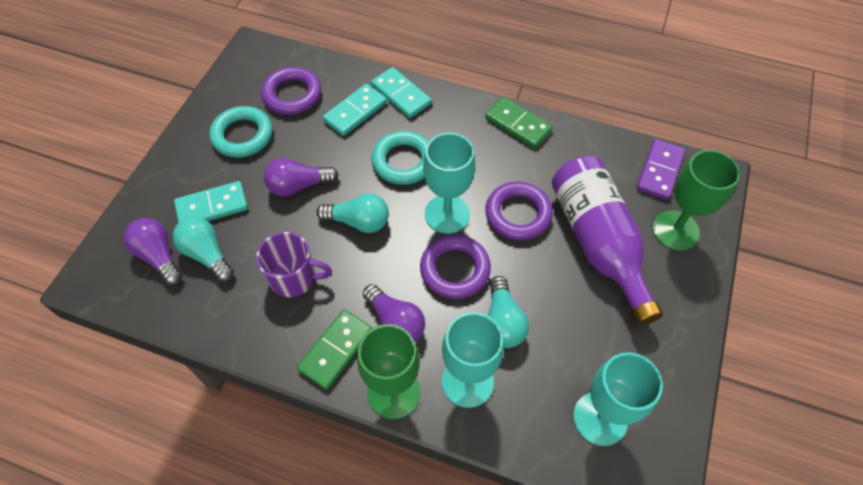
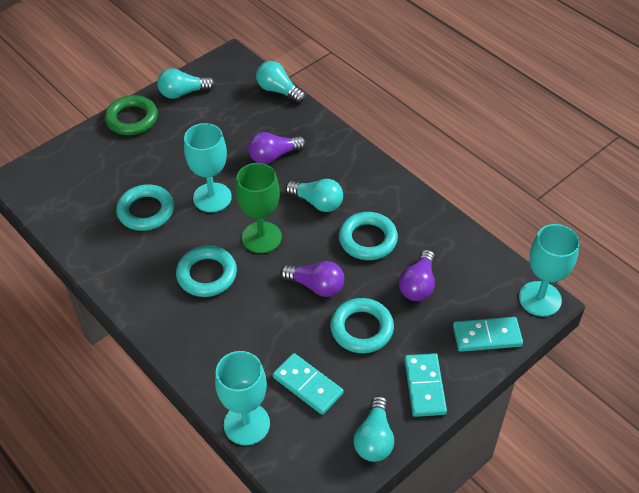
green domino: [297,310,372,390] [485,97,553,148] = 2 -> none = 0
green goblet: [357,324,420,419] [652,150,740,251] = 2 -> [236,163,282,253] = 1
green ring: none = 0 -> [105,95,158,135] = 1
purple bottle: [552,156,663,325] = 1 -> none = 0
purple domino: [637,139,685,200] = 1 -> none = 0
purple mug: [256,232,332,297] = 1 -> none = 0
purple ring: [261,67,321,115] [420,235,491,299] [485,182,553,241] = 3 -> none = 0
turquoise light bulb: [173,217,234,282] [317,193,389,233] [487,276,529,348] = 3 -> [157,68,215,99] [256,61,305,103] [285,179,343,212] [354,396,394,462] = 4
turquoise ring: [209,106,272,158] [371,131,429,185] = 2 -> [116,184,174,231] [176,246,237,297] [330,298,394,353] [339,212,398,260] = 4

